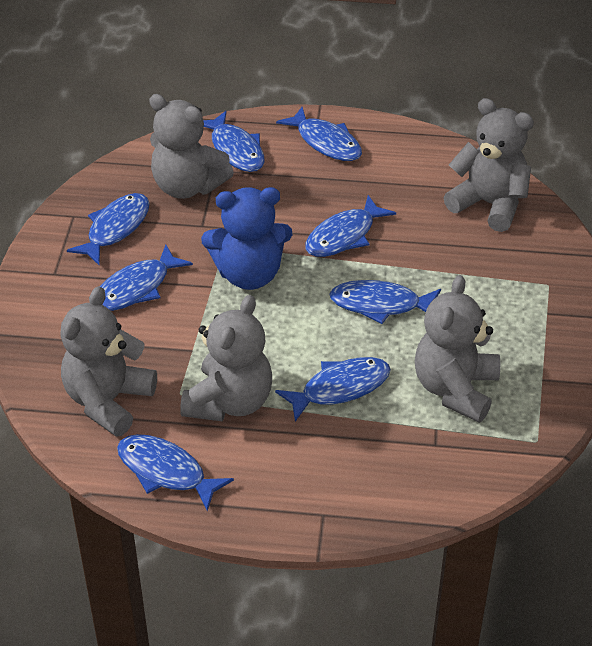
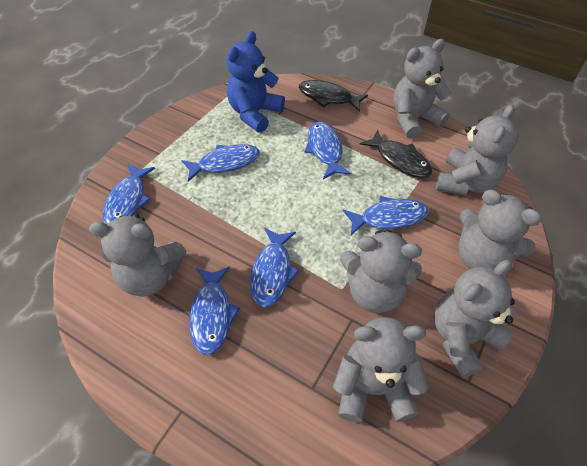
black fish: none = 0 -> [299,80,368,112] [360,129,432,178] = 2
blue fish: [67,193,150,265] [100,245,193,311] [117,434,234,512] [203,111,265,172] [275,357,391,422] [276,107,362,161] [305,195,396,257] [329,280,441,324] = 8 -> [103,164,155,225] [181,144,260,182] [190,267,240,355] [250,228,299,307] [304,121,351,179] [343,196,429,235] = 6
grey teddy bear: [60,286,157,437] [149,94,234,199] [180,295,272,421] [415,275,500,423] [443,98,534,232] = 5 -> [89,214,186,297] [333,317,429,423] [340,229,422,313] [393,39,452,139] [434,260,516,378] [436,105,518,195] [458,189,542,269] = 7

